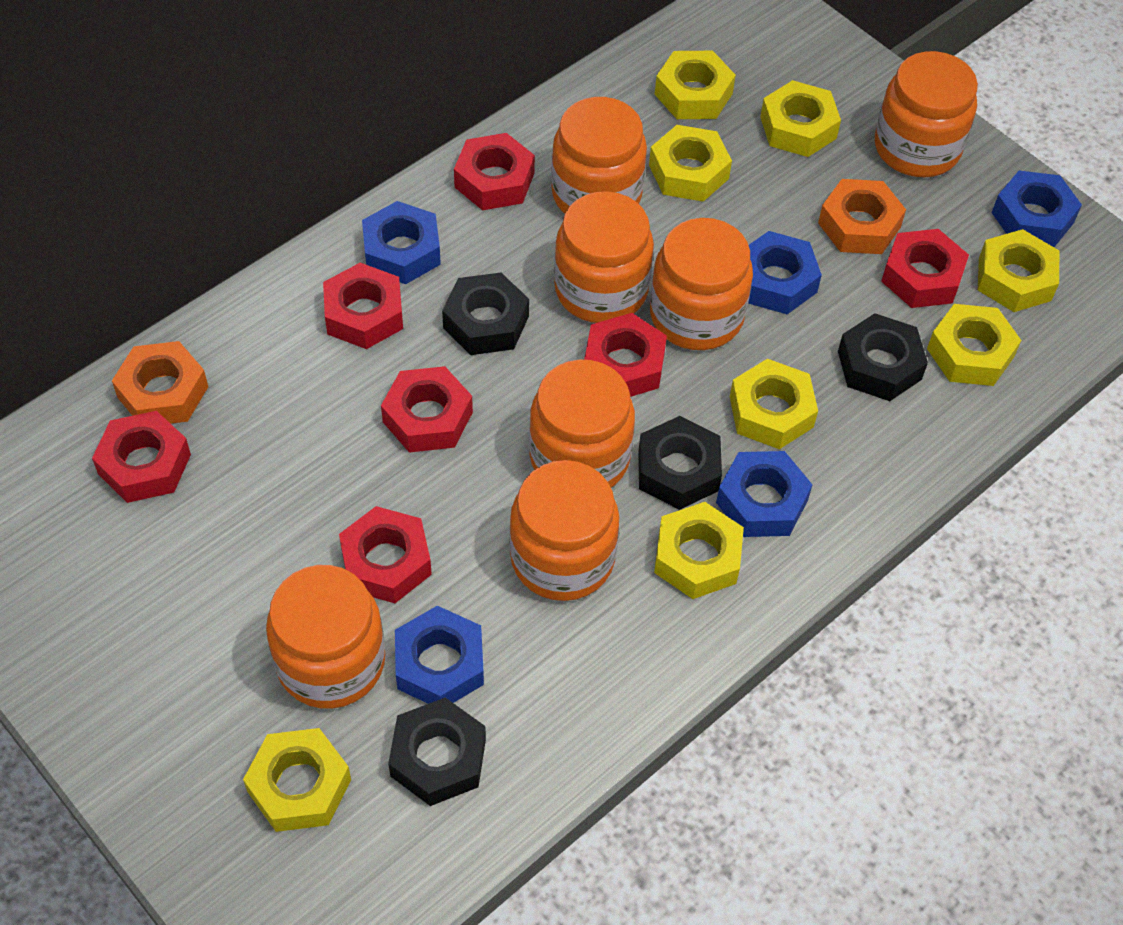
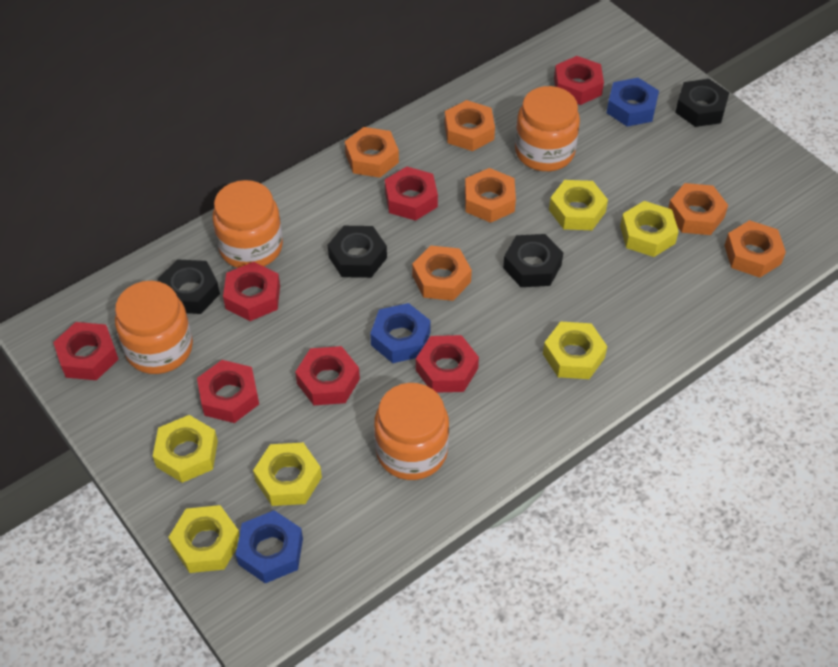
blue nut: [362,201,441,284] [395,606,484,704] [716,451,813,537] [748,231,822,314] [992,171,1082,247] = 5 -> [236,510,303,583] [370,303,431,363] [607,78,659,126] = 3
orange jar: [266,565,385,709] [510,460,619,601] [529,359,635,488] [551,97,647,214] [554,191,654,323] [650,218,753,350] [875,51,978,177] = 7 -> [115,281,193,374] [213,180,283,268] [374,383,449,480] [515,86,580,171] = 4
orange nut: [112,341,208,424] [818,179,906,254] = 2 -> [345,127,399,178] [412,245,472,301] [445,100,495,151] [465,168,516,223] [668,183,728,235] [724,220,786,278] = 6
yellow nut: [243,728,351,832] [649,125,732,202] [654,502,744,599] [655,51,736,119] [730,359,818,449] [760,80,841,157] [927,304,1021,386] [978,229,1059,312] = 8 -> [153,415,218,483] [168,505,240,573] [253,443,322,506] [543,321,607,379] [549,180,608,230] [620,201,679,257] = 6

